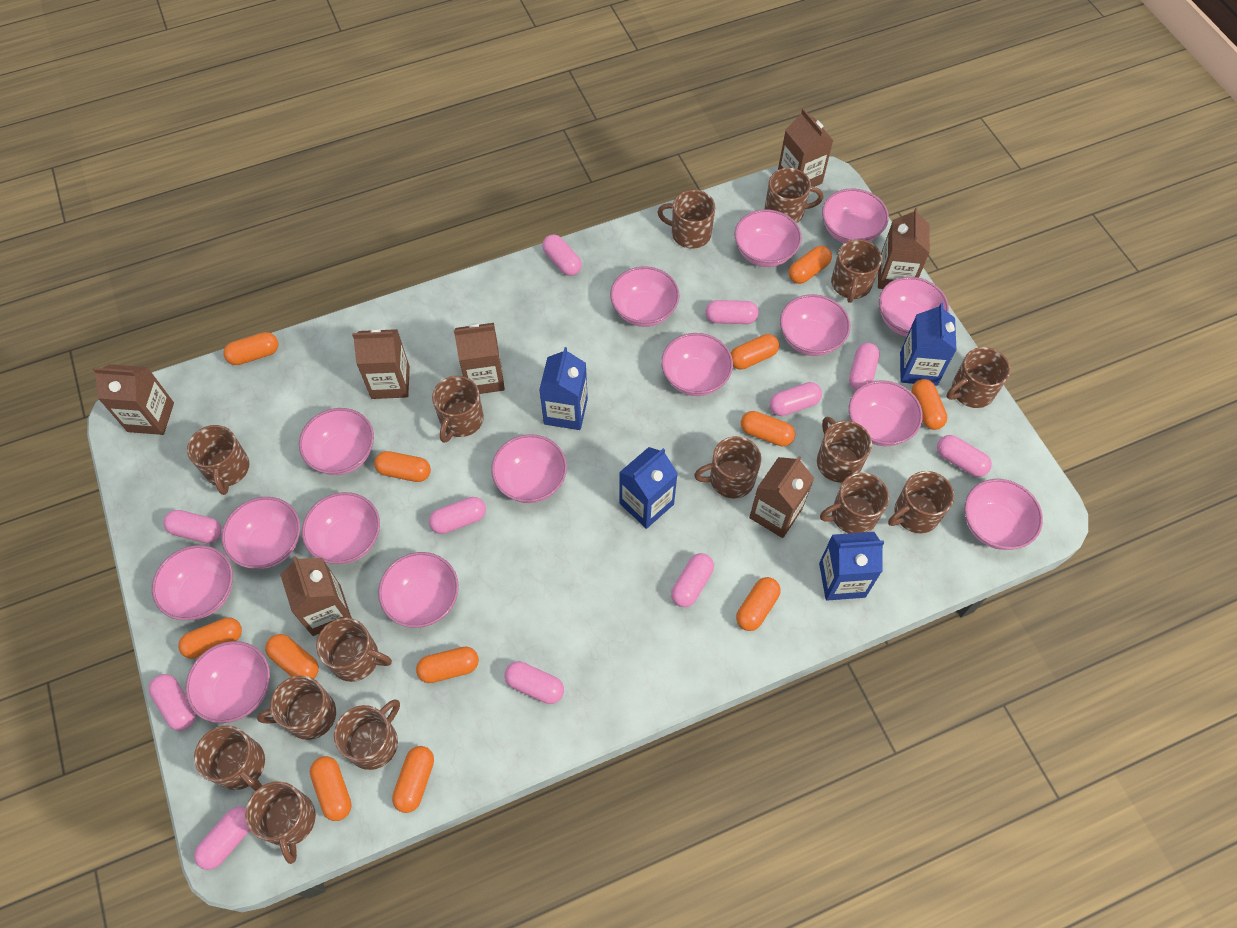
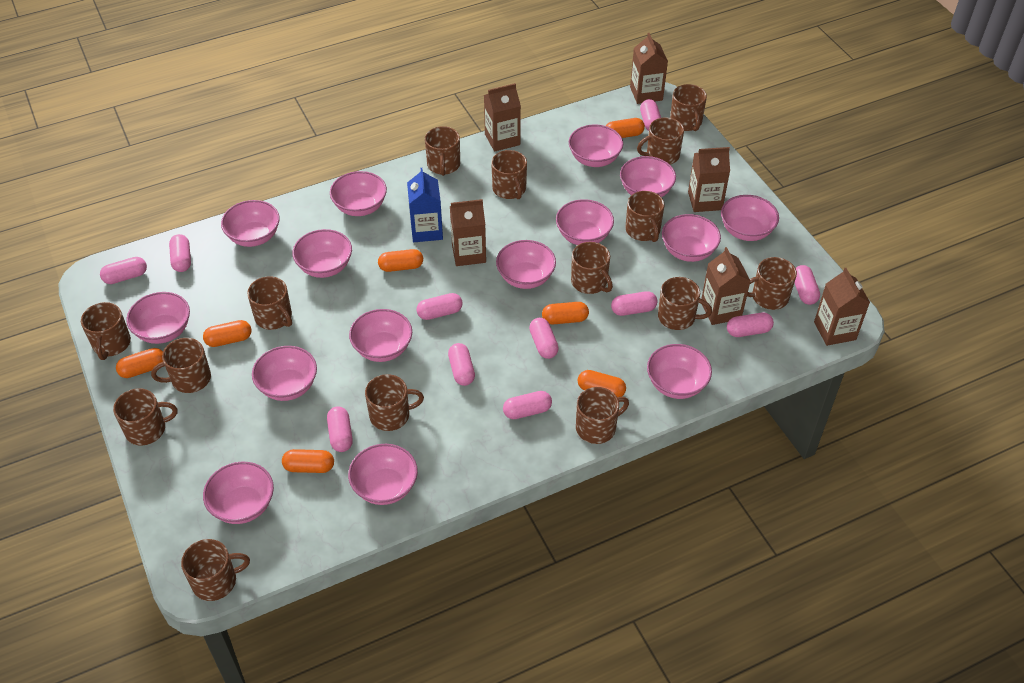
blue carton: [539,347,588,430] [619,447,678,529] [819,532,884,601] [900,303,957,386] = 4 -> [407,168,443,242] = 1
brown carton: [93,364,174,435] [280,556,352,636] [352,328,410,399] [454,323,505,394] [749,456,814,538] [778,108,833,187] [878,207,930,289] = 7 -> [450,199,486,266] [484,83,521,152] [630,33,668,104] [688,147,730,212] [701,247,750,325] [814,268,870,346] = 6
orange capsule: [178,617,242,659] [223,332,278,365] [265,634,319,679] [310,756,352,821] [374,451,431,482] [392,746,434,813] [416,647,479,683] [731,334,779,370] [736,577,781,631] [741,411,795,446] [789,246,832,284] [911,379,947,430] = 12 -> [116,348,163,378] [203,320,251,347] [282,449,334,473] [378,249,423,272] [542,302,589,324] [577,370,626,397] [606,118,645,138] = 7

